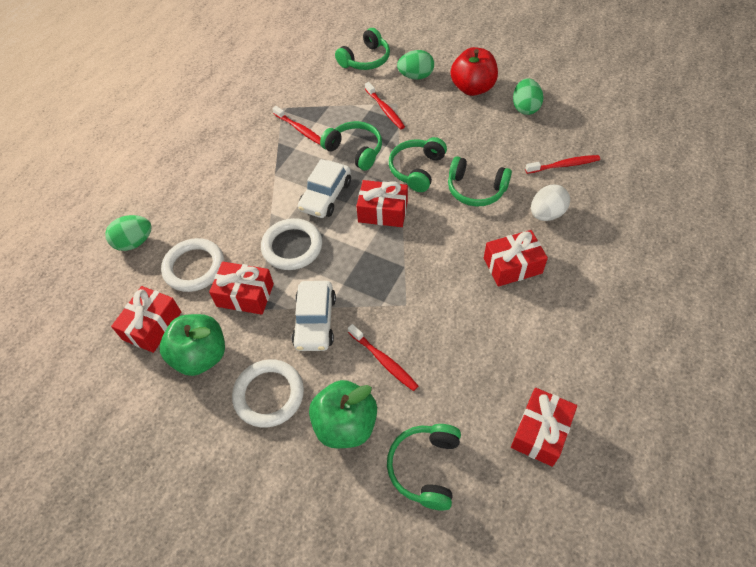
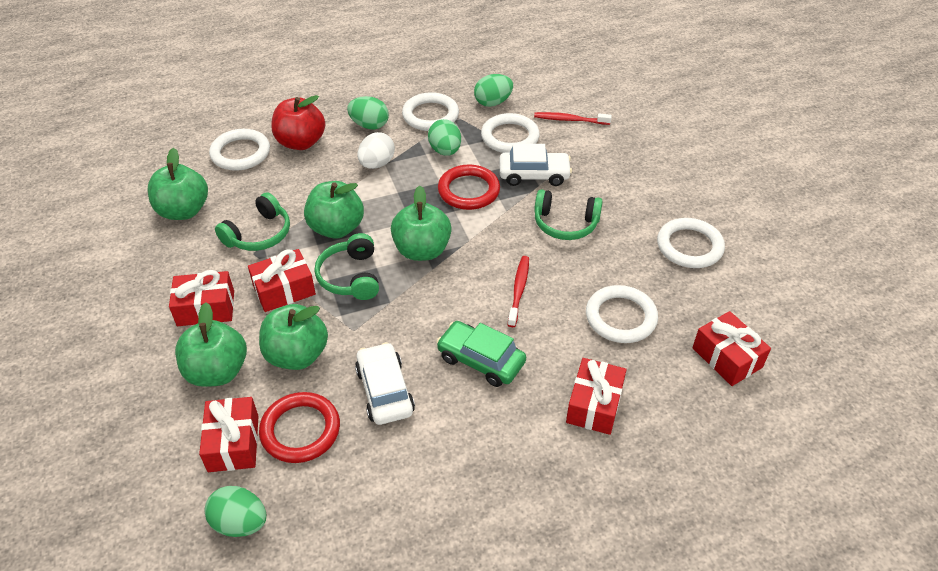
green apple: [160,314,225,376] [309,380,377,448] = 2 -> [148,148,208,220] [175,302,247,387] [259,304,328,370] [304,181,364,238] [391,186,452,261] = 5
green car: none = 0 -> [436,321,526,387] = 1
green egg: [105,215,152,251] [397,50,434,80] [513,78,543,115] = 3 -> [204,486,266,537] [347,96,389,130] [428,119,461,156] [474,74,513,107] = 4
green headphones: [320,121,382,171] [335,28,390,70] [387,424,461,511] [389,137,447,192] [448,156,512,207] = 5 -> [215,192,290,251] [315,233,379,300] [534,189,603,240] = 3
red ring: none = 0 -> [259,392,340,463] [438,164,500,210] = 2
red toothbrush: [272,106,321,145] [348,324,418,391] [365,82,405,129] [525,155,600,174] = 4 -> [508,256,529,327] [534,112,612,125] = 2
white ring: [161,238,224,292] [232,359,304,428] [261,218,322,270] = 3 -> [209,129,270,171] [402,92,459,131] [481,113,540,153] [586,285,658,343] [657,218,725,268] = 5

